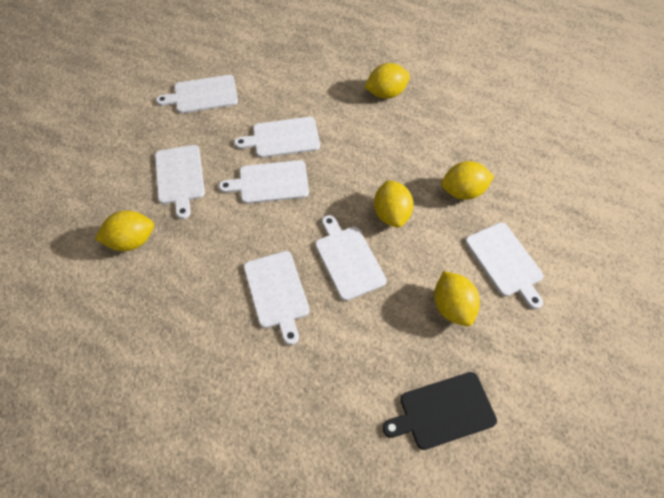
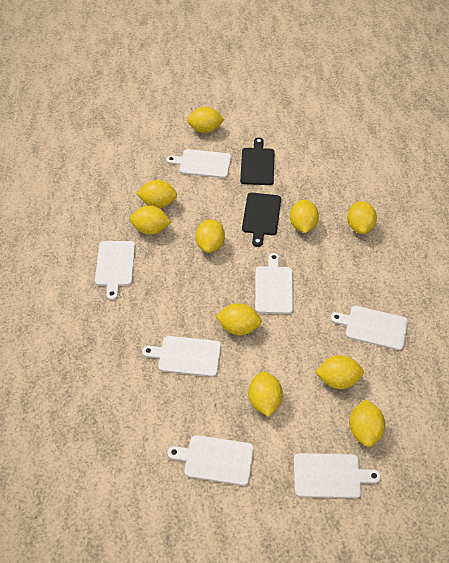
black cutting board: [382,372,497,450] = 1 -> [240,138,274,185] [242,193,281,247] = 2
yellow lemon: [95,211,154,251] [364,63,410,99] [374,180,414,228] [434,271,480,326] [441,161,494,200] = 5 -> [130,206,171,235] [137,180,177,208] [187,107,225,133] [195,219,225,253] [216,303,262,335] [248,371,283,417] [290,200,319,233] [315,355,364,389] [347,201,377,234] [349,399,385,447] = 10

